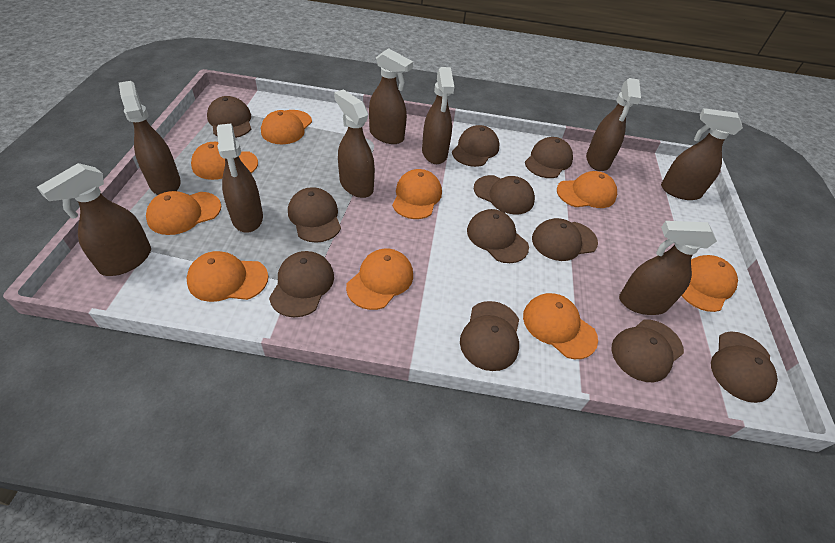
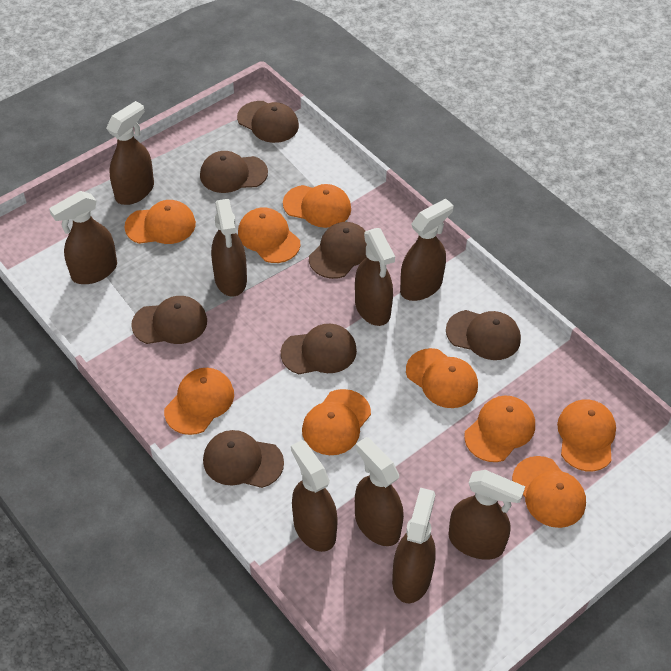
brown cap: [207,96,251,138] [269,251,334,317] [288,187,341,243] [452,125,499,167] [460,301,519,371] [467,209,529,263] [474,175,535,214] [525,137,573,178] [532,218,598,261] [612,319,684,382] [711,331,778,403] = 11 -> [131,296,207,344] [200,151,268,193] [203,430,284,488] [237,101,299,143] [281,324,357,374] [309,222,367,279] [446,310,521,360] = 7

